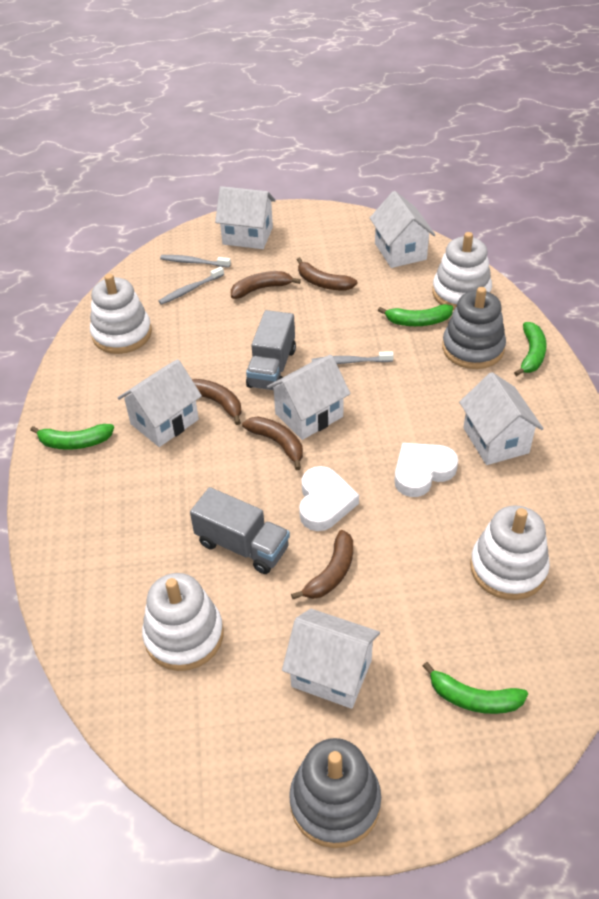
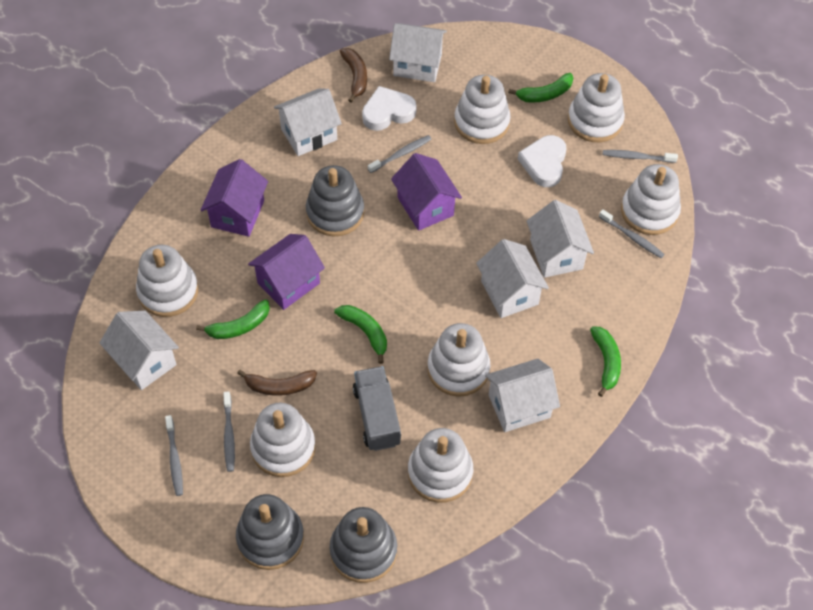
brown banana: [192,379,242,425] [231,271,301,299] [242,417,303,470] [291,530,353,599] [297,257,357,291] = 5 -> [237,370,317,396] [340,48,367,103] = 2
grey stacking toy: [289,738,381,848] [442,287,506,369] = 2 -> [236,494,304,570] [306,165,364,236] [329,507,397,583] = 3
grey toothbrush: [159,266,224,305] [160,255,231,268] [312,351,394,364] = 3 -> [165,415,183,496] [223,391,235,472] [368,135,431,173] [599,209,665,258] [603,150,678,163] = 5
grey truck: [190,487,290,574] [246,310,296,390] = 2 -> [353,366,401,451] = 1
purple house: none = 0 -> [201,159,268,237] [248,234,325,310] [391,153,462,231] = 3
white stacking toy: [90,274,152,354] [142,573,223,671] [432,232,492,310] [470,505,550,600] = 4 -> [136,245,198,317] [250,403,316,477] [408,428,473,503] [427,323,490,397] [454,75,511,144] [568,73,625,142] [621,164,681,235] = 7

